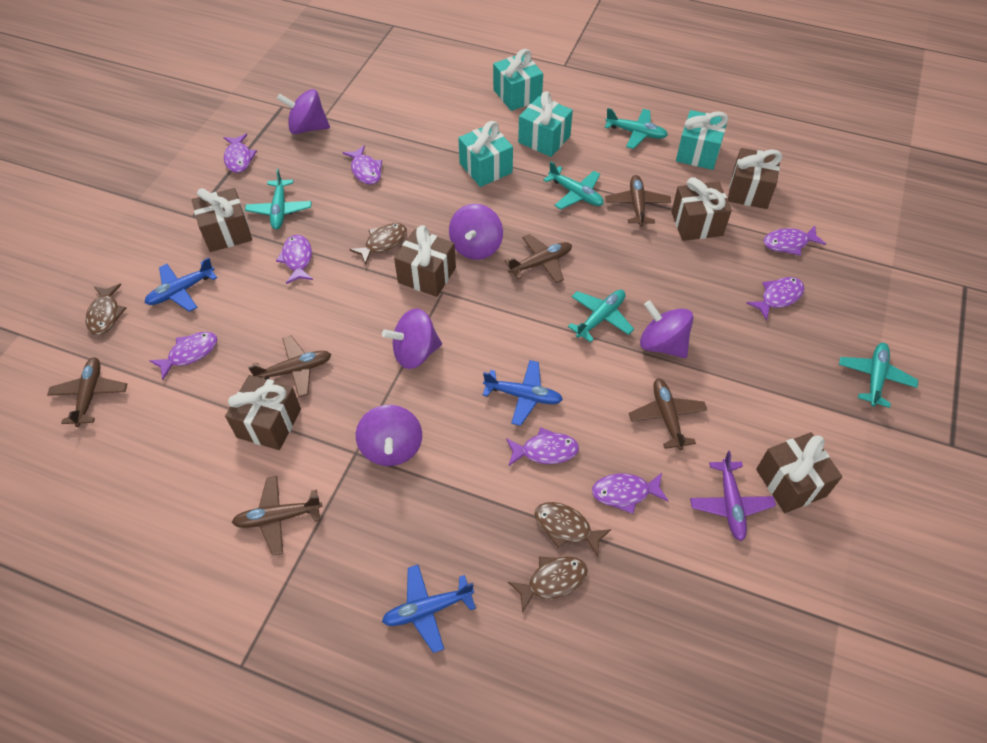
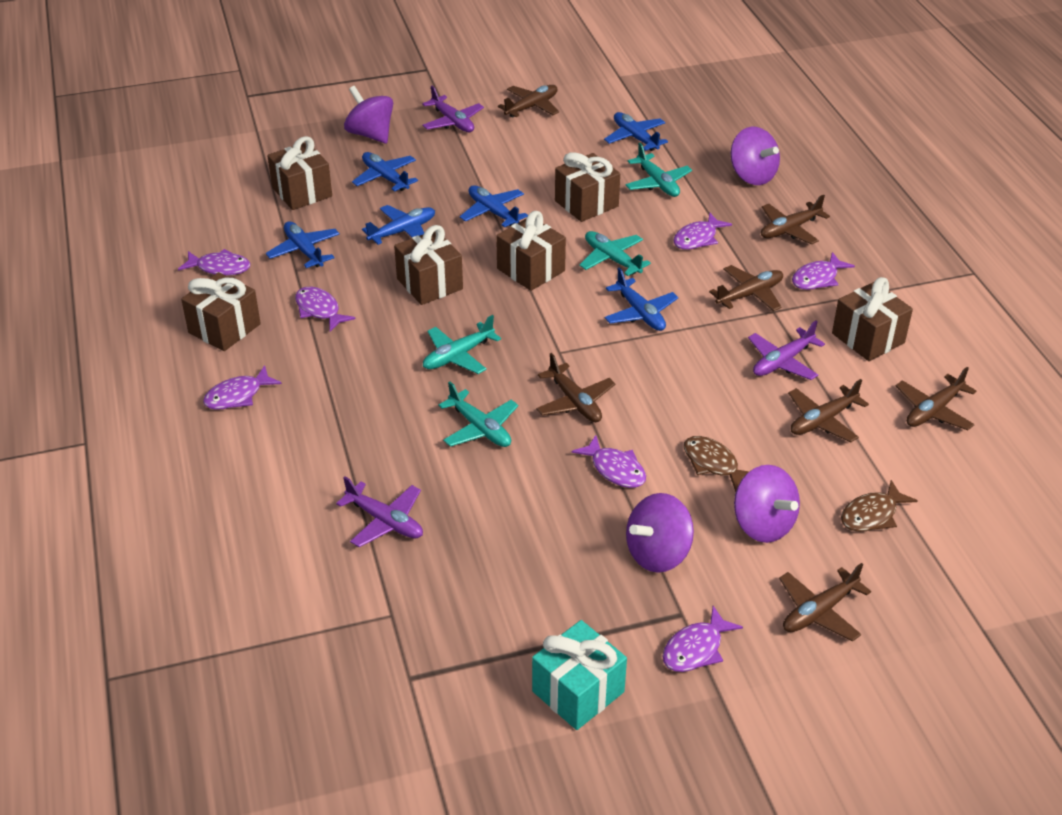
blue plane: [145,257,217,312] [382,565,476,653] [483,360,563,426] = 3 -> [266,221,340,268] [352,152,418,192] [362,205,435,245] [460,185,528,227] [604,112,668,151] [605,268,678,331] = 6
brown fish: [86,284,126,335] [349,223,407,265] [508,556,588,613] [535,502,611,557] = 4 -> [684,436,749,492] [841,480,918,532] = 2
brown plane: [47,357,127,427] [232,476,322,555] [248,336,331,397] [504,234,572,283] [605,175,671,227] [629,379,707,450] = 6 -> [498,85,559,117] [536,353,615,422] [709,265,783,311] [761,195,830,244] [779,563,871,642] [788,379,869,442] [896,367,976,430] = 7
purple fish: [149,332,217,380] [223,134,257,173] [276,235,313,284] [343,145,382,185] [506,427,579,466] [592,473,668,514] [747,277,805,321] [763,226,826,256] = 8 -> [178,249,251,276] [203,365,282,410] [295,287,356,332] [572,435,646,488] [663,606,743,672] [673,213,732,250] [792,252,855,290] = 7
purple plane: [690,451,776,541] = 1 -> [336,477,423,547] [422,86,484,132] [748,320,825,380] = 3
purple spinning top: [277,89,330,134] [356,405,422,466] [382,308,442,369] [449,204,503,260] [640,300,694,358] = 5 -> [344,86,393,144] [626,493,694,573] [731,127,780,185] [734,465,800,543] = 4
turquoise gift: [458,121,513,187] [493,49,543,111] [518,91,573,157] [676,110,728,170] = 4 -> [532,620,627,730] = 1
turquoise plane: [245,168,312,229] [543,161,604,210] [568,290,634,343] [605,108,668,149] [839,343,918,408] = 5 -> [423,315,501,374] [438,381,518,447] [579,231,651,276] [625,143,692,197] = 4

